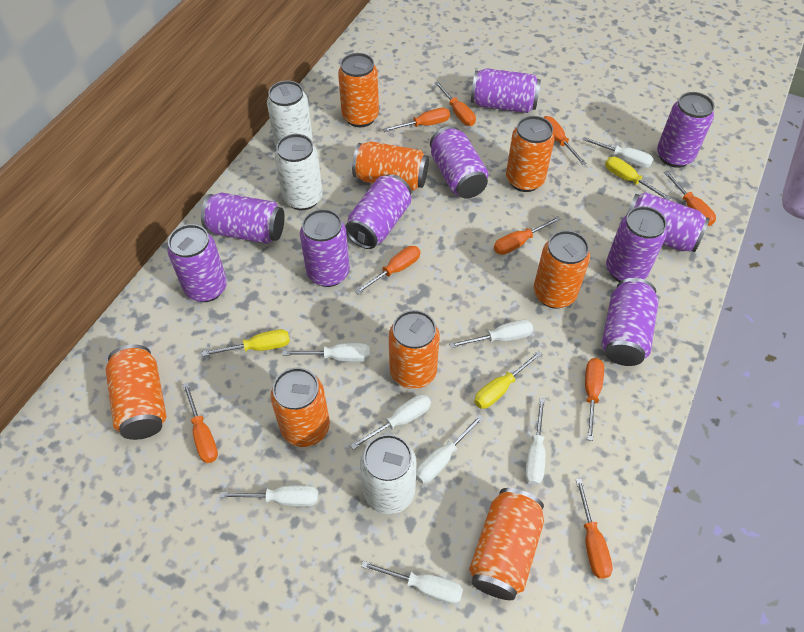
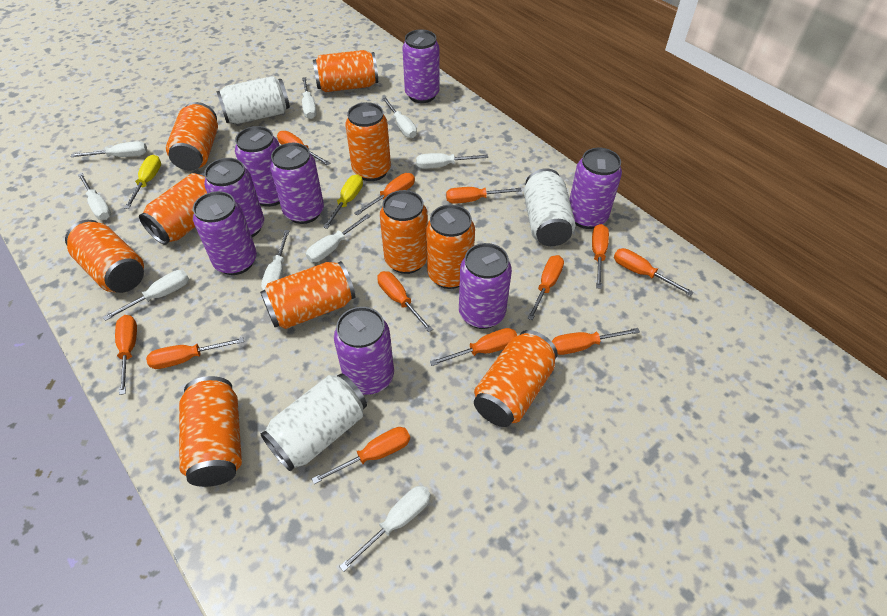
orange can: [106,344,166,440] [270,368,330,447] [338,53,379,127] [352,141,429,191] [389,310,440,389] [469,488,544,600] [506,116,555,192] [534,230,590,309] = 8 -> [65,220,144,293] [139,173,207,245] [166,102,218,171] [179,376,242,487] [260,261,355,329] [313,50,378,92] [345,102,391,181] [380,190,428,274] [426,205,475,289] [474,330,558,427] = 10
orange screwdriver: [183,383,218,463] [355,246,420,294] [383,108,450,132] [435,82,476,126] [494,216,561,255] [543,116,586,165] [576,478,613,579] [585,358,604,441] [664,171,716,226] = 9 -> [115,315,137,395] [146,337,244,369] [277,131,331,166] [312,427,410,484] [354,173,415,216] [377,271,433,332] [430,328,517,366] [446,187,522,204] [527,255,564,320] [552,328,640,355] [592,224,609,289] [614,248,694,295] = 12
purple can: [168,224,227,302] [201,192,285,244] [300,209,350,287] [345,174,411,249] [430,126,489,199] [471,68,541,113] [602,278,659,366] [606,206,667,282] [626,192,710,252] [657,92,715,168] = 10 -> [193,191,257,275] [204,158,264,237] [235,126,280,207] [270,143,324,224] [334,307,394,395] [402,29,440,103] [459,243,512,329] [569,148,622,229] = 8
white screwdriver: [220,485,318,507] [282,343,370,362] [350,394,431,450] [361,561,463,604] [416,414,484,484] [449,320,533,348] [525,398,545,485] [582,137,653,168] = 8 -> [71,141,147,157] [78,173,111,220] [103,270,189,321] [261,230,290,290] [302,77,317,119] [306,214,371,262] [339,486,431,572] [382,97,417,138] [416,153,488,169] = 9
yellow screwdriver: [202,329,290,356] [474,351,542,409] [605,157,670,200] = 3 -> [124,155,161,209] [323,174,363,229] = 2

